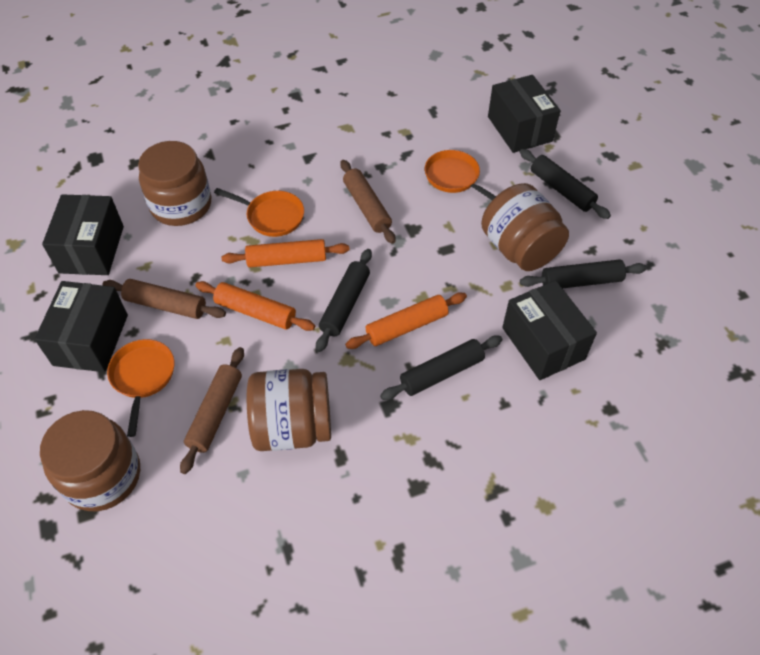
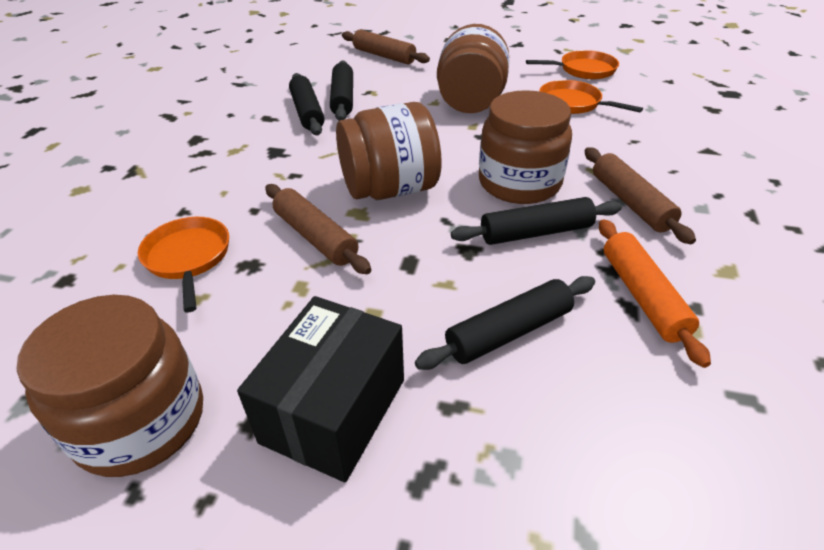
black box: [34,281,128,372] [42,194,124,275] [488,75,560,153] [502,280,597,380] = 4 -> [237,296,404,482] = 1
orange rolling pin: [195,281,315,331] [222,239,349,267] [345,292,467,349] = 3 -> [599,219,711,368] = 1

